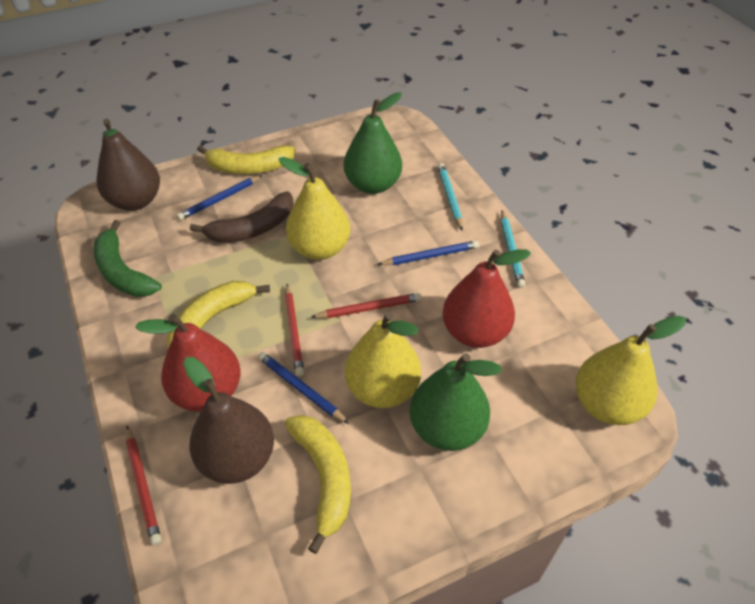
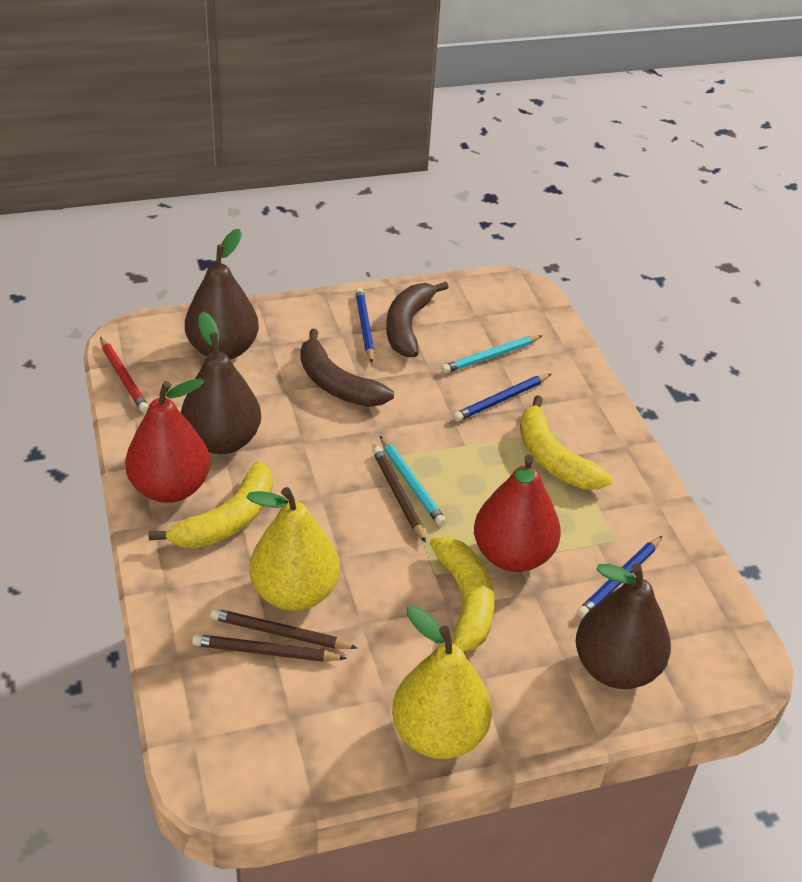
brown banana: [190,191,294,243] = 1 -> [301,329,394,407] [386,281,449,357] = 2
brown pear: [97,119,160,211] [183,357,274,484] = 2 -> [181,312,261,454] [185,229,259,360] [576,564,671,689] = 3
brown pencil: none = 0 -> [192,634,347,662] [210,608,357,649] [373,447,426,543] = 3
green banana: [93,220,162,297] = 1 -> none = 0
green pear: [344,92,402,194] [410,353,502,451] = 2 -> none = 0
red pencil: [126,426,161,546] [285,284,304,376] [311,293,422,318] = 3 -> [100,337,149,413] = 1
yellow pear: [279,157,350,260] [345,312,421,408] [575,316,686,425] = 3 -> [246,487,340,611] [392,606,492,759] = 2

